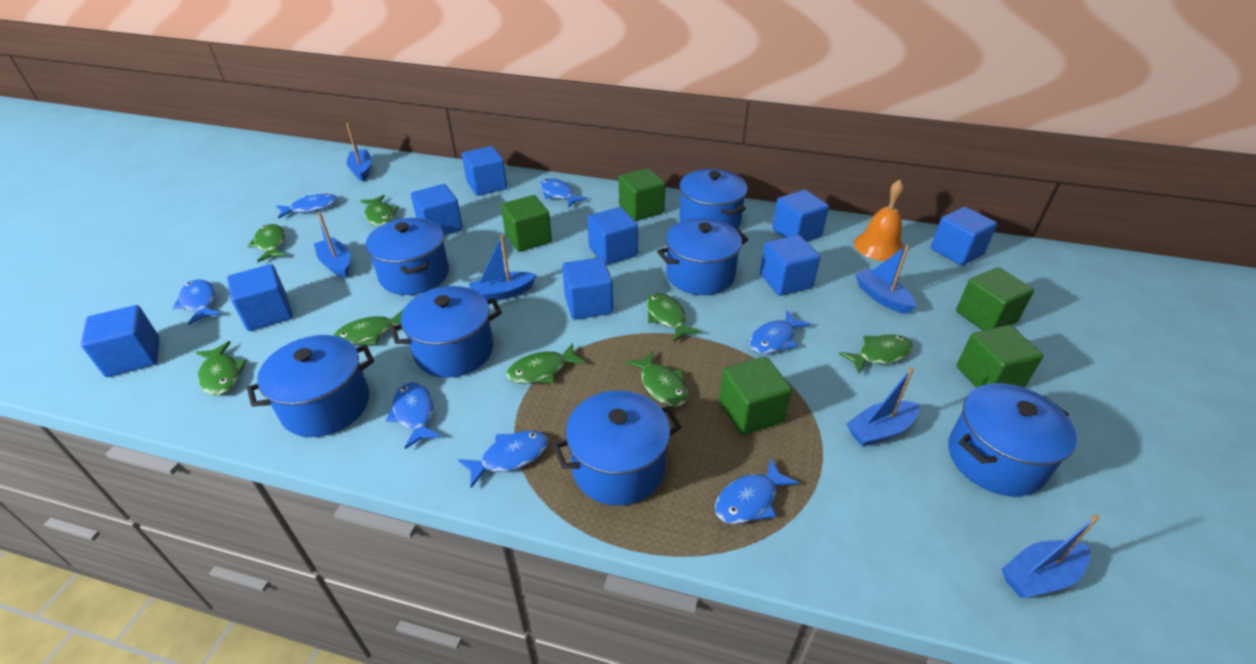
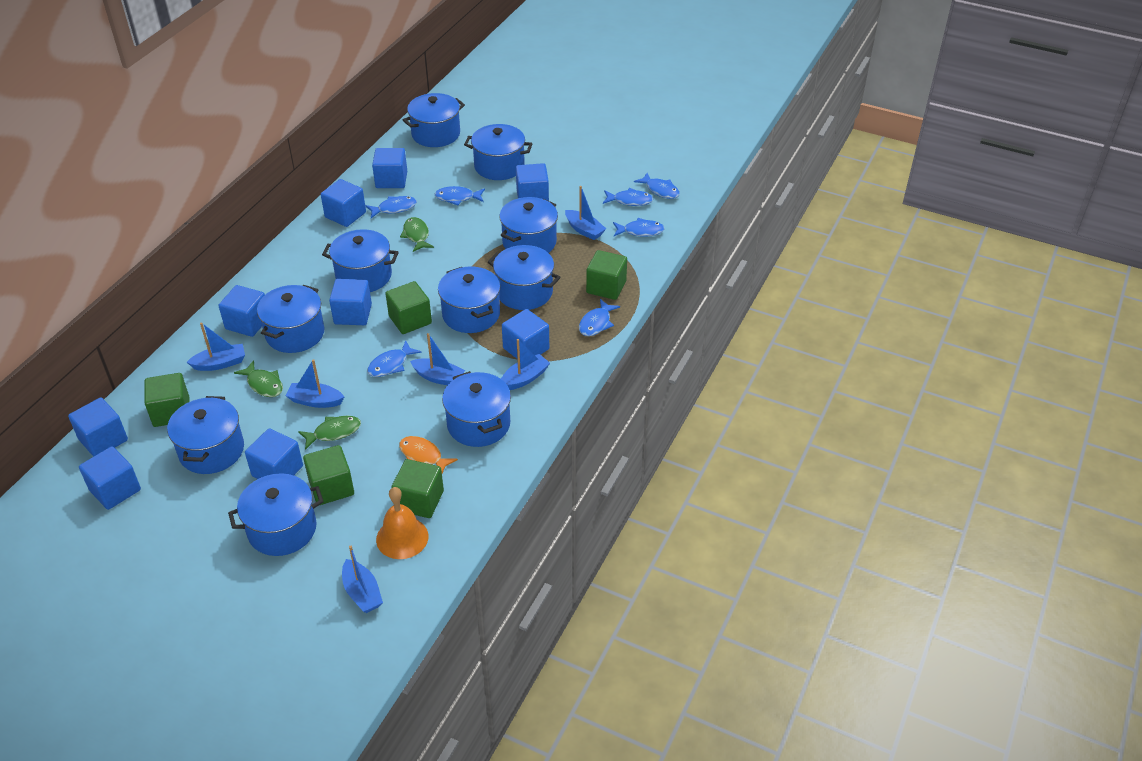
blue pot: [247,335,374,437] [366,218,449,295] [390,286,502,378] [553,390,682,506] [657,218,748,295] [679,169,748,229] [948,383,1077,496] = 7 -> [167,396,244,474] [228,473,324,556] [257,285,324,353] [322,229,399,292] [403,93,465,147] [438,267,500,333] [442,371,511,447] [464,124,532,180] [488,245,560,310] [499,197,558,253] = 10
green fish: [196,341,247,395] [247,224,286,262] [333,309,404,345] [360,195,399,226] [506,343,586,384] [625,350,688,407] [646,293,701,342] [839,334,913,374] = 8 -> [234,360,283,397] [298,416,361,450] [400,217,434,252] = 3
orange fish: none = 0 -> [399,436,458,473] = 1

